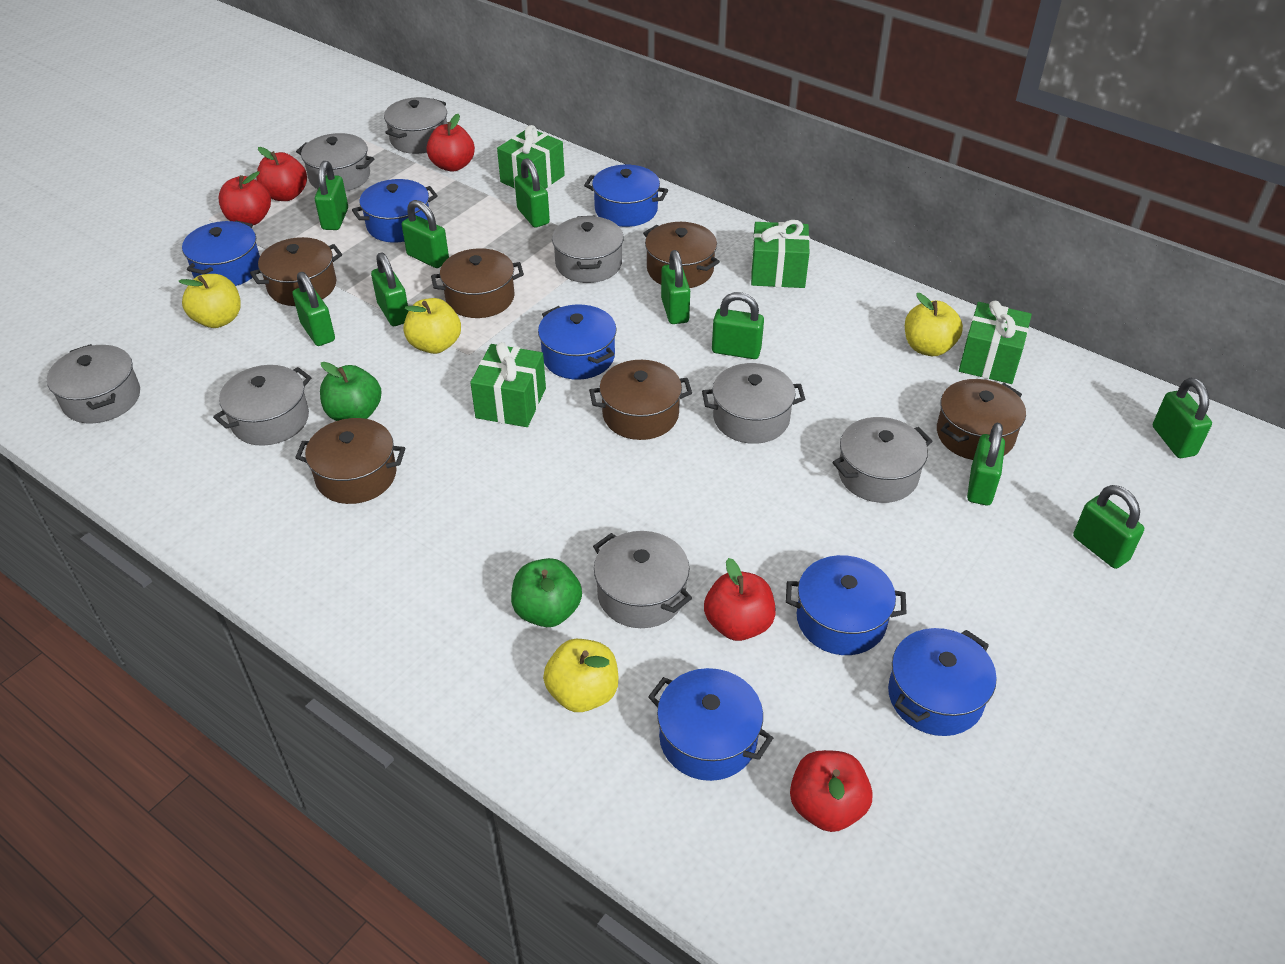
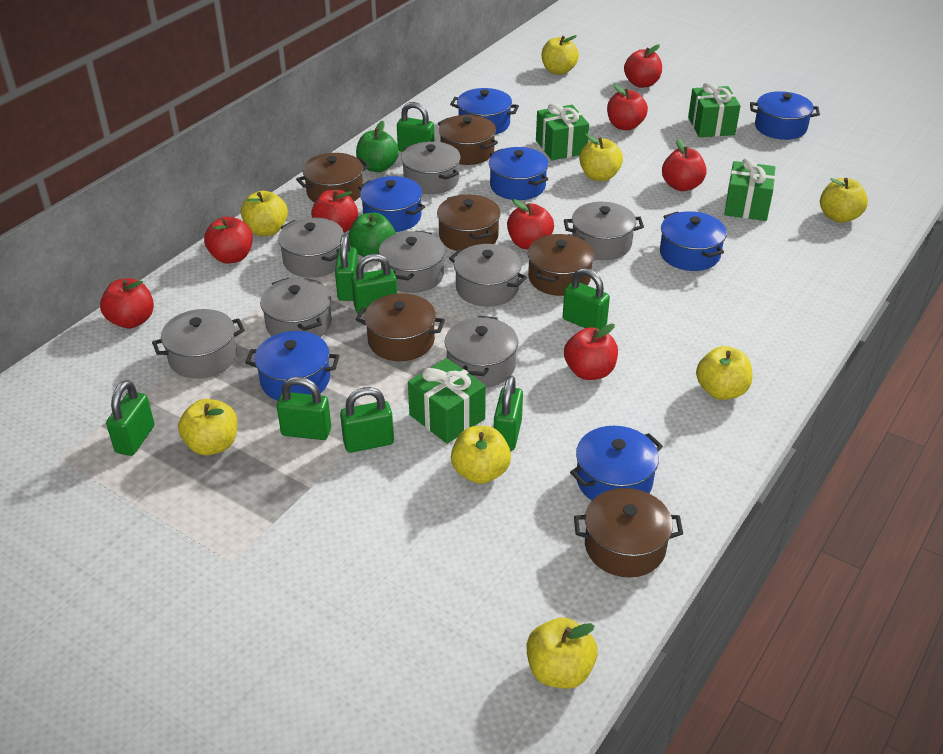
green padlock: [292,272,335,346] [315,161,348,230] [371,253,408,326] [402,200,449,268] [514,158,550,227] [661,250,690,324] [712,292,764,359] [967,423,1005,505] [1073,485,1144,569] [1153,378,1212,458] = 10 -> [106,380,154,456] [277,377,331,440] [335,235,358,301] [340,387,394,453] [351,254,397,314] [397,102,434,152] [494,375,523,451] [563,268,610,329] = 8
red apple: [219,171,271,225] [256,147,307,201] [427,114,475,172] [704,558,776,641] [790,750,873,832] = 5 -> [100,278,154,328] [204,217,253,264] [311,190,358,233] [507,199,554,249] [564,324,618,380] [607,84,648,130] [624,45,662,88] [662,139,707,191] = 8
yellow apple: [178,274,241,328] [403,298,461,354] [543,639,618,712] [905,293,963,356] = 4 -> [178,399,238,455] [241,191,288,236] [451,426,511,484] [527,618,598,689] [542,35,579,75] [579,134,623,181] [696,346,752,400] [820,178,868,223] = 8

